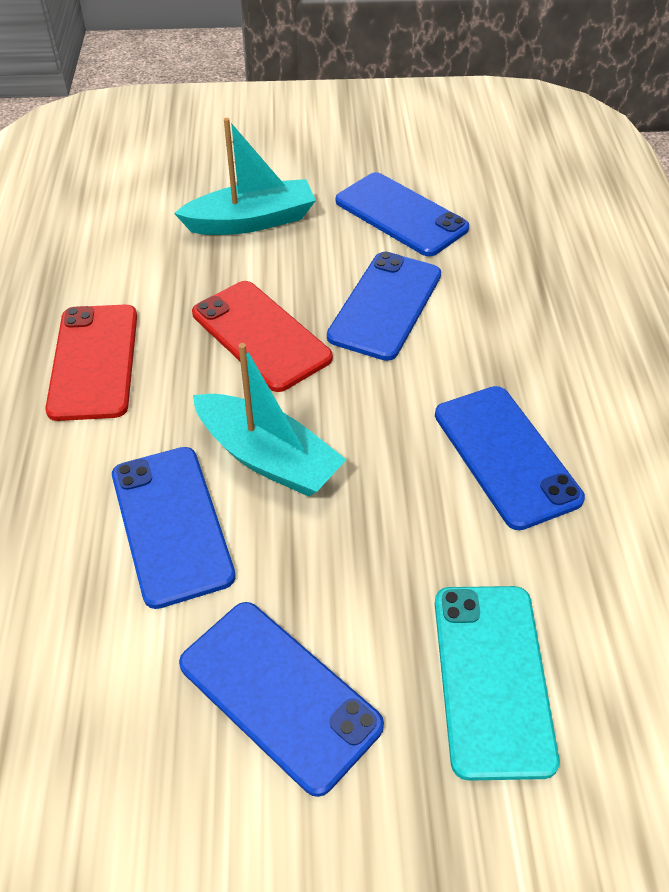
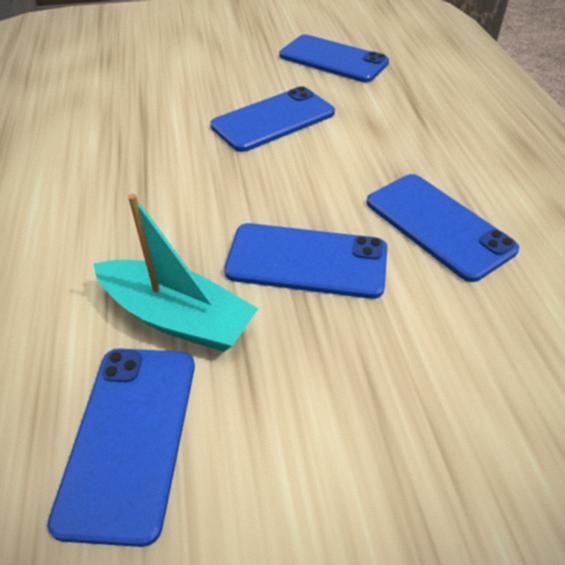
red phone: [45,305,137,421] [192,281,333,392] = 2 -> none = 0
turquoise boat: [174,118,316,235] [193,343,347,497] = 2 -> [94,194,259,352] = 1
turquoise phone: [435,586,559,781] = 1 -> none = 0

